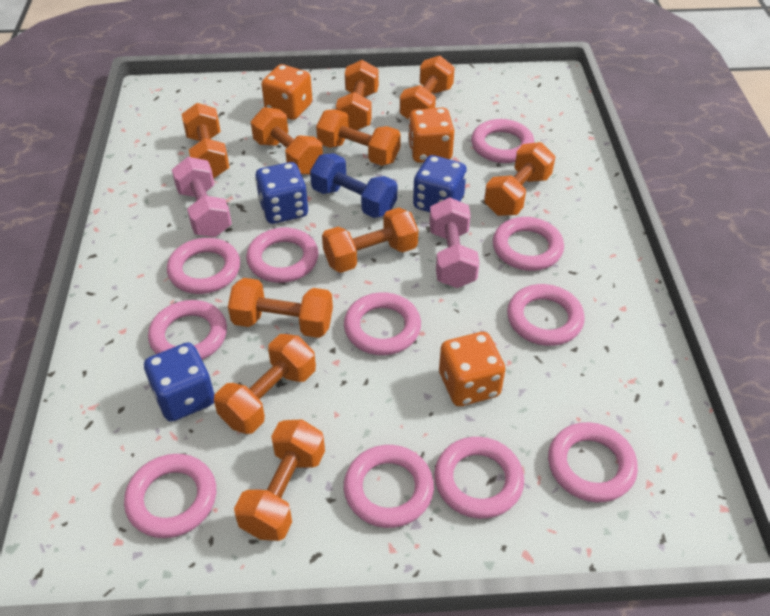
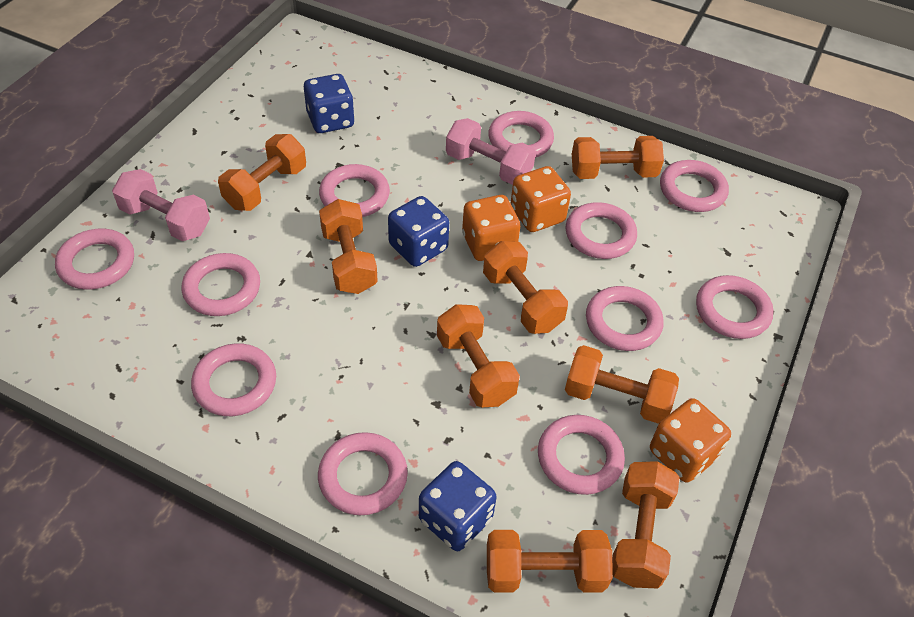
blue dumbbell: [310,153,397,218] = 1 -> none = 0
orange dumbbell: [182,103,230,179] [214,334,316,434] [228,278,333,338] [234,419,325,541] [251,107,323,174] [316,109,401,166] [322,208,418,273] [336,60,379,130] [400,56,455,119] [484,142,555,216] = 10 -> [218,134,306,211] [319,199,378,294] [437,304,520,407] [483,241,568,334] [487,530,613,593] [565,345,679,424] [572,136,664,179] [612,461,680,589] = 8

